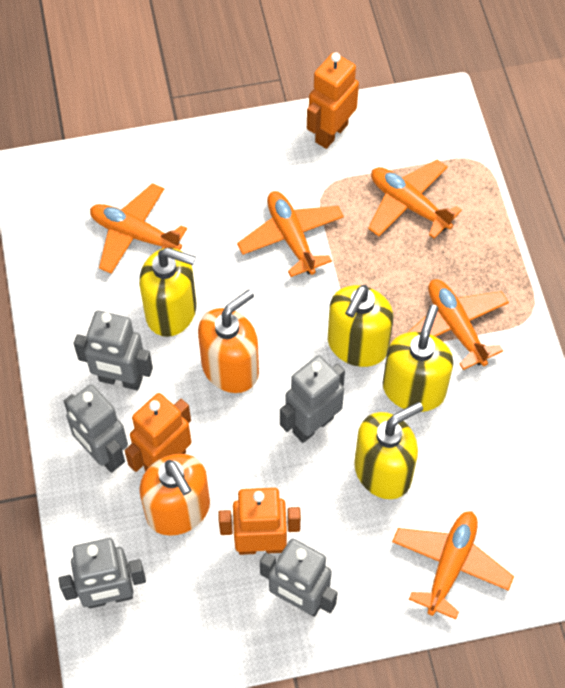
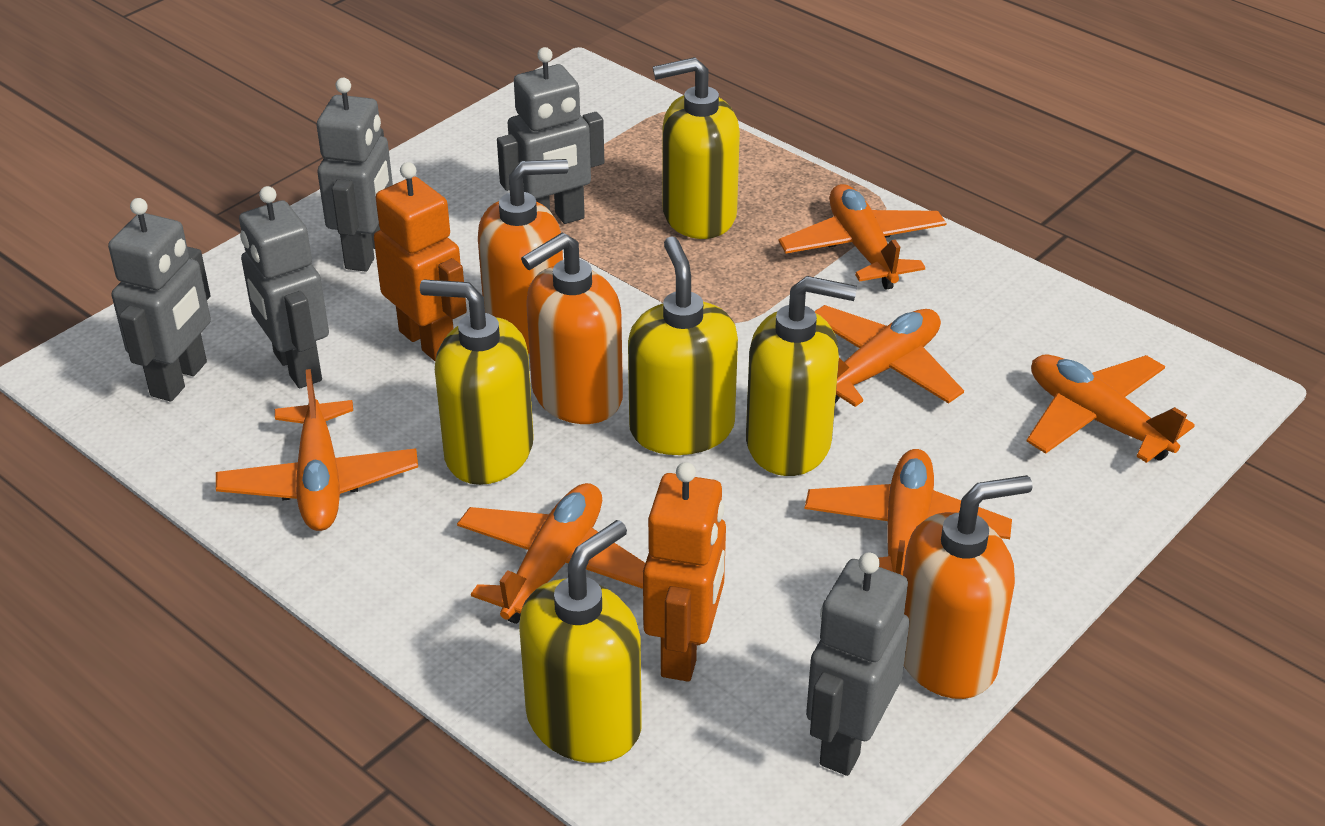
orange plane: [90,183,187,274] [237,191,344,277] [368,160,462,239] [392,511,514,619] [407,279,509,370] = 5 -> [216,369,418,531] [457,483,645,624] [779,184,947,290] [805,449,1012,575] [814,305,964,407] [1027,355,1195,463] = 6
orange robot: [125,393,191,472] [218,488,301,555] [307,52,359,149] = 3 -> [374,162,467,361] [643,462,726,682] = 2
orange soap dispenser: [139,454,210,536] [198,290,259,393] = 2 -> [478,159,568,353] [521,233,623,424] [903,475,1033,699] = 3
yellow soap dispenser: [139,248,196,337] [328,285,393,367] [354,402,423,499] [383,305,453,412] = 4 -> [420,280,534,485] [519,520,642,763] [628,236,738,455] [653,57,740,239] [746,276,857,476] = 5

